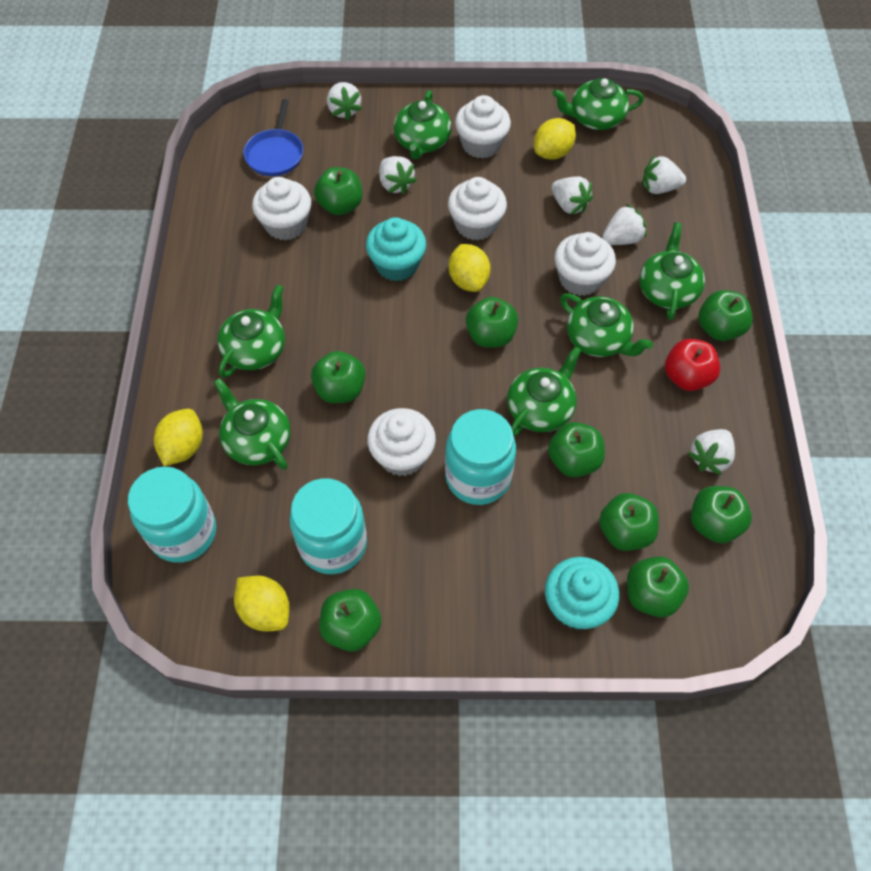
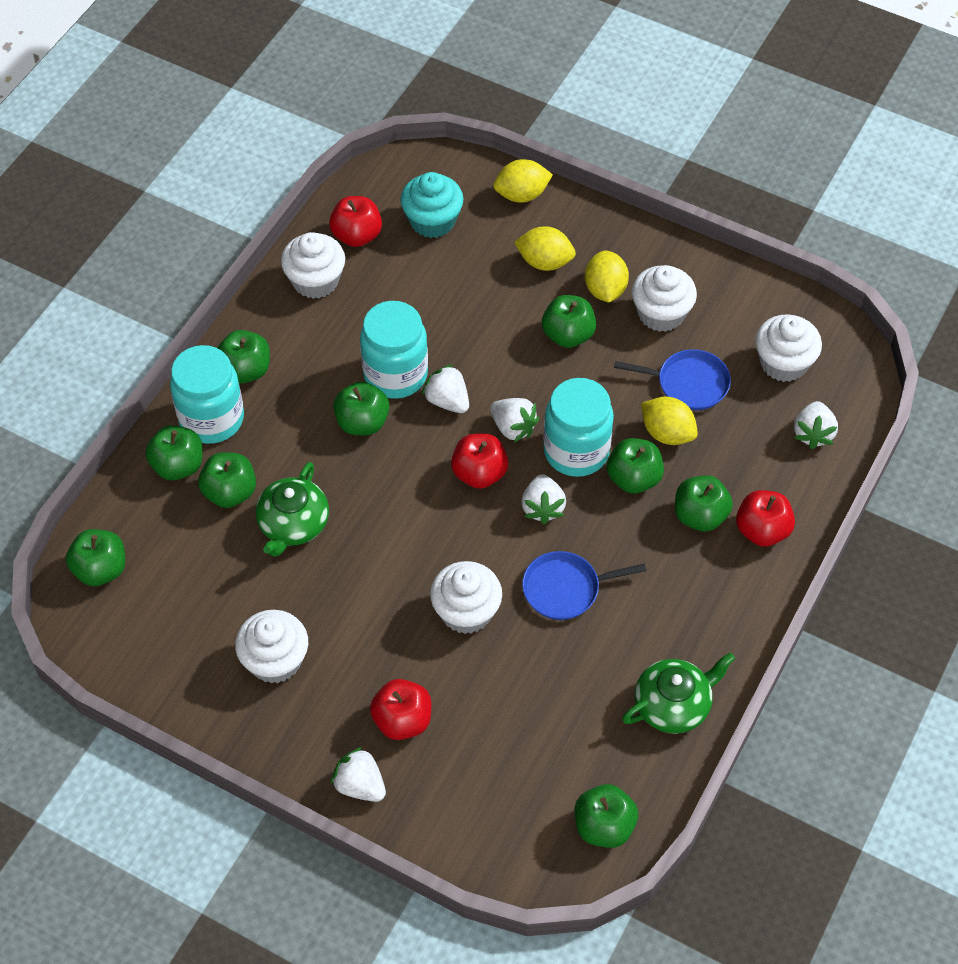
blue pan: [243,99,303,176] = 1 -> [522,551,646,620] [614,349,731,410] = 2
green teapot: [214,378,291,470] [217,284,285,378] [394,90,452,159] [507,346,581,436] [552,78,644,130] [560,293,653,357] [639,223,705,320] = 7 -> [256,462,329,557] [622,652,735,734] = 2
red apple: [665,339,720,391] = 1 -> [329,196,382,247] [370,679,431,740] [451,434,508,489] [736,490,795,547] = 4
turquoise cupcake: [366,217,426,281] [545,557,619,630] = 2 -> [400,172,464,238] = 1
white strawberry: [327,82,362,120] [379,156,417,194] [552,176,593,215] [602,204,646,245] [642,155,686,194] [687,429,735,475] = 6 -> [330,747,386,802] [422,364,469,413] [490,398,539,443] [521,474,566,524] [794,401,838,449] = 5

